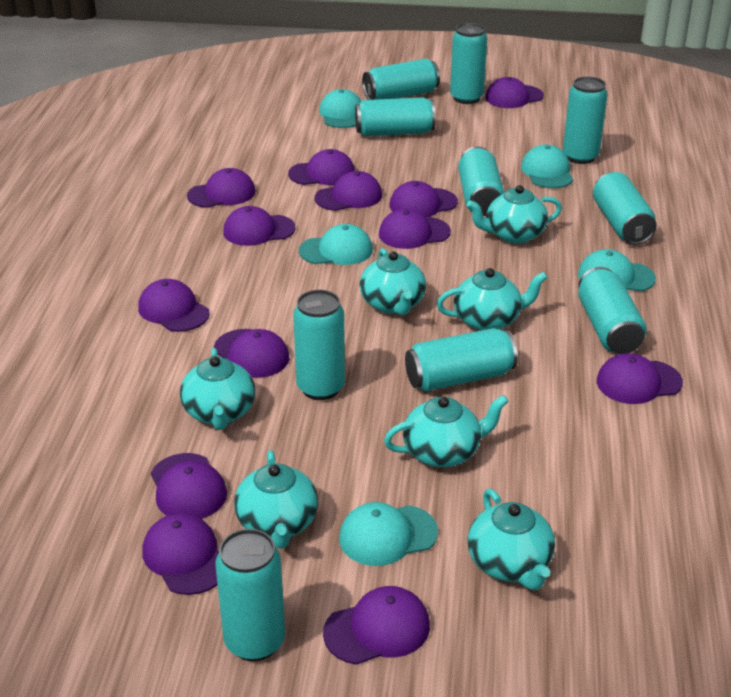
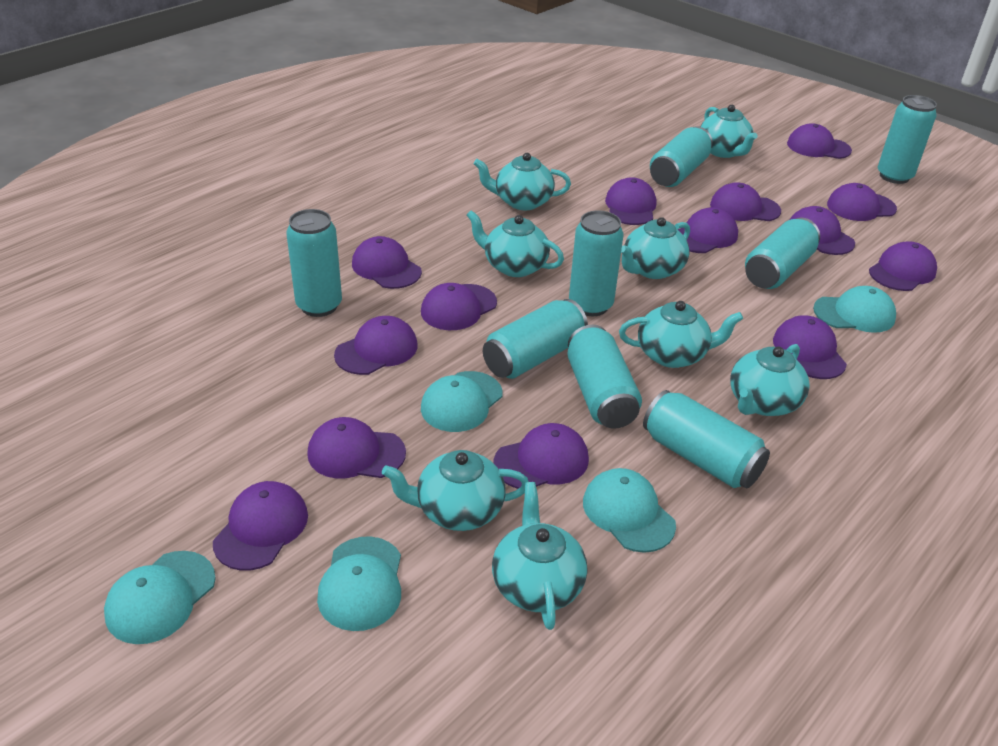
purple cap: [138,279,210,332] [142,513,219,595] [151,453,227,519] [187,168,256,208] [214,329,290,378] [223,206,295,246] [288,149,355,185] [315,171,382,211] [323,586,430,665] [379,209,451,249] [389,181,458,218] [485,77,544,108] [597,353,683,404] = 13 -> [213,481,308,571] [307,417,406,479] [334,316,418,375] [352,236,422,289] [421,283,497,330] [494,423,589,489] [605,177,656,225] [677,207,738,253] [710,182,781,221] [773,316,847,379] [787,123,852,159] [789,206,855,255] [827,183,897,221] [869,241,937,291] = 14
turquoise can: [215,529,285,661] [293,290,345,400] [355,97,436,136] [362,58,440,100] [405,328,518,392] [450,23,487,104] [458,147,504,216] [563,77,608,164] [578,267,647,354] [593,172,657,245] = 10 -> [286,209,342,317] [483,299,588,379] [567,325,642,429] [569,210,624,316] [643,390,770,488] [650,126,713,187] [745,218,820,289] [878,95,937,184] = 8
turquoise teapot: [180,348,255,430] [234,450,318,549] [359,248,426,315] [384,395,509,468] [437,268,548,331] [467,185,562,244] [467,489,555,591] = 7 -> [382,450,529,531] [467,210,564,277] [474,153,571,210] [492,482,587,630] [619,301,743,368] [621,217,690,279] [700,105,758,158] [730,344,810,416] = 8

